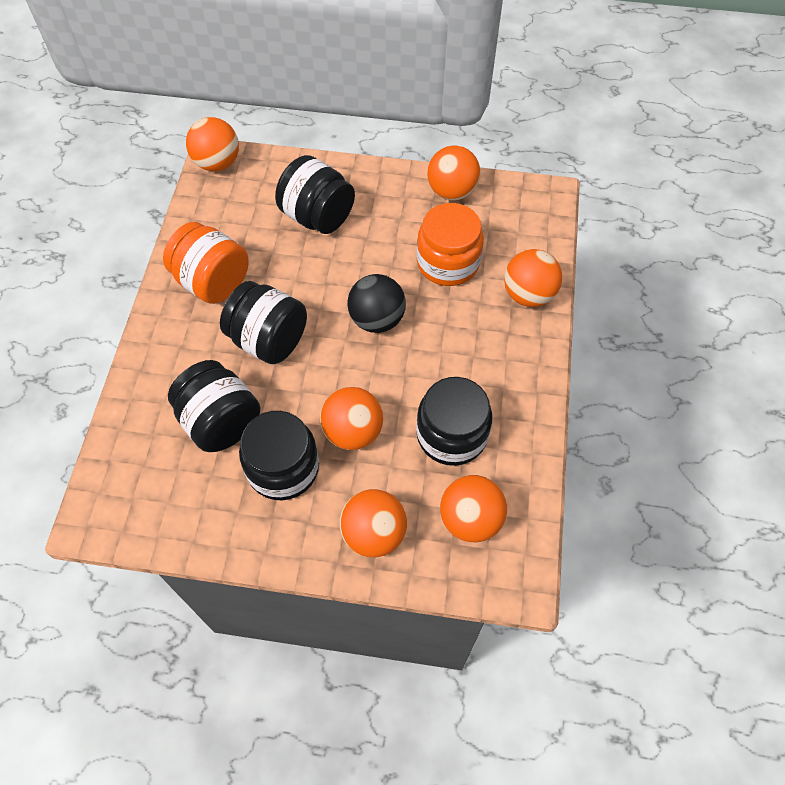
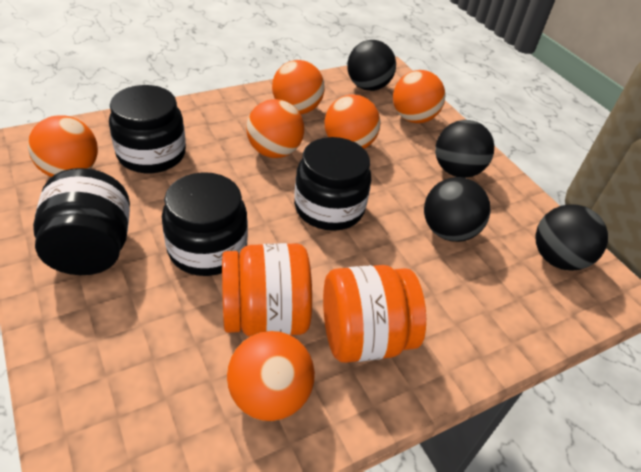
black ball: [347,274,406,333] = 1 -> [347,40,396,91] [424,177,490,242] [435,120,494,178] [535,205,608,271] = 4
black jar: [168,360,261,452] [220,281,307,364] [239,411,319,500] [275,155,355,234] [416,377,492,466] = 5 -> [33,168,130,275] [109,85,186,173] [162,172,248,276] [294,137,372,231] = 4

